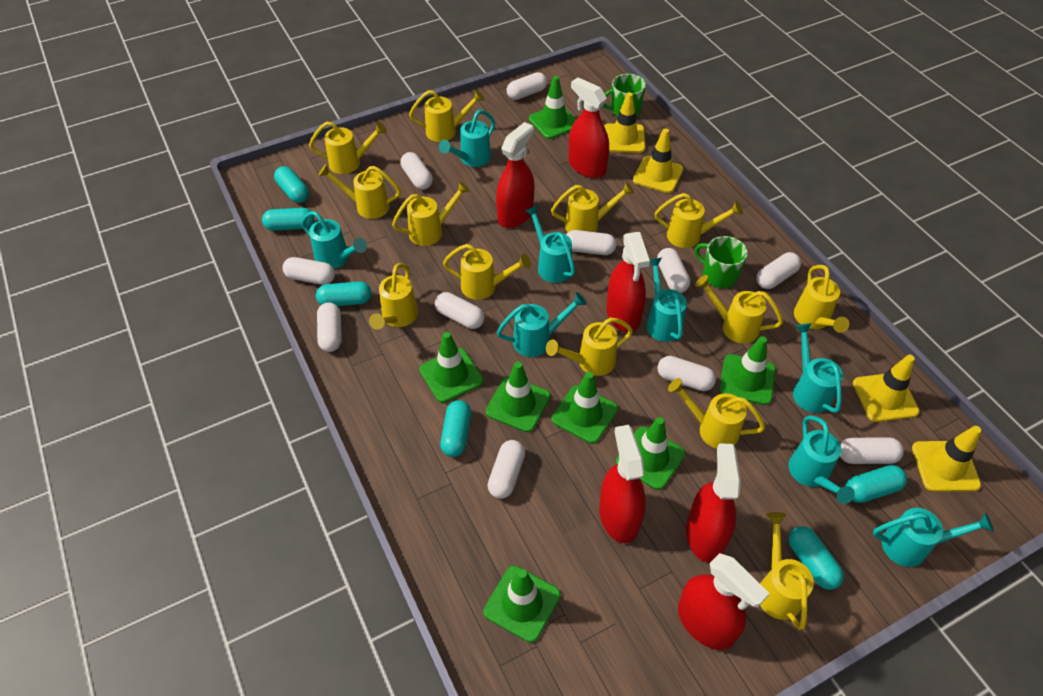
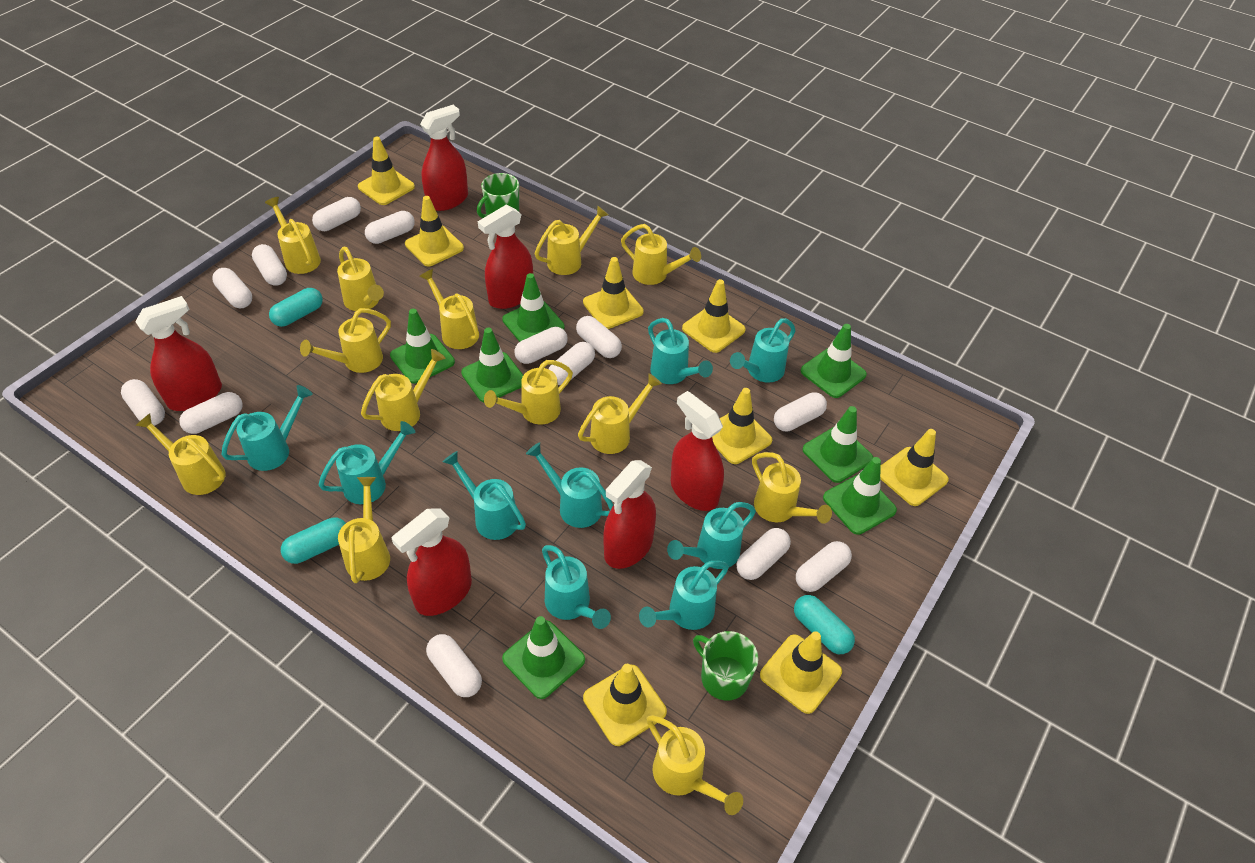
turquoise capsule: [262,208,314,231] [274,166,309,203] [316,281,372,306] [440,400,471,457] [788,526,844,590] [845,465,907,503] = 6 -> [269,288,323,327] [281,518,346,564] [794,595,855,654] = 3
turquoise watering can: [301,211,367,269] [439,110,495,167] [497,292,587,357] [525,205,575,283] [646,258,687,342] [788,415,855,504] [793,323,843,413] [873,508,994,567] = 8 -> [221,385,313,471] [319,421,415,504] [443,451,526,540] [526,442,613,528] [542,545,611,629] [639,561,729,630] [648,318,713,384] [667,502,756,569] [730,318,796,383] = 9
white capsule: [283,257,335,285] [317,302,342,352] [400,152,433,190] [435,292,485,329] [488,440,525,499] [507,72,547,100] [566,230,616,255] [657,248,690,293] [657,356,716,391] [756,252,801,289] [840,437,904,464] = 11 -> [121,379,165,426] [179,392,242,434] [212,268,252,308] [252,244,287,286] [312,197,361,231] [365,211,415,244] [426,634,482,697] [514,327,568,364] [549,342,595,385] [576,316,622,358] [737,528,791,580] [774,392,827,431] [796,541,852,592] = 13
yellow traffic cone: [604,92,645,153] [633,129,683,193] [853,355,919,422] [912,426,981,492] = 4 -> [358,137,415,205] [405,196,464,266] [583,257,644,329] [583,664,667,746] [682,279,746,353] [712,388,772,464] [760,631,842,714] [880,429,949,506] = 8

